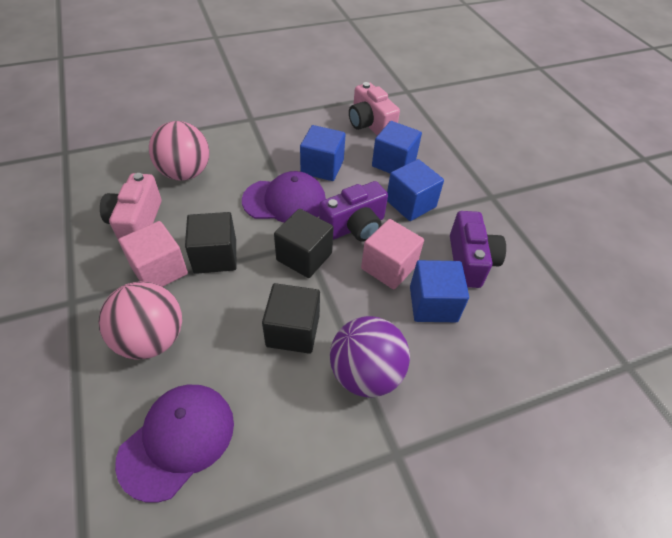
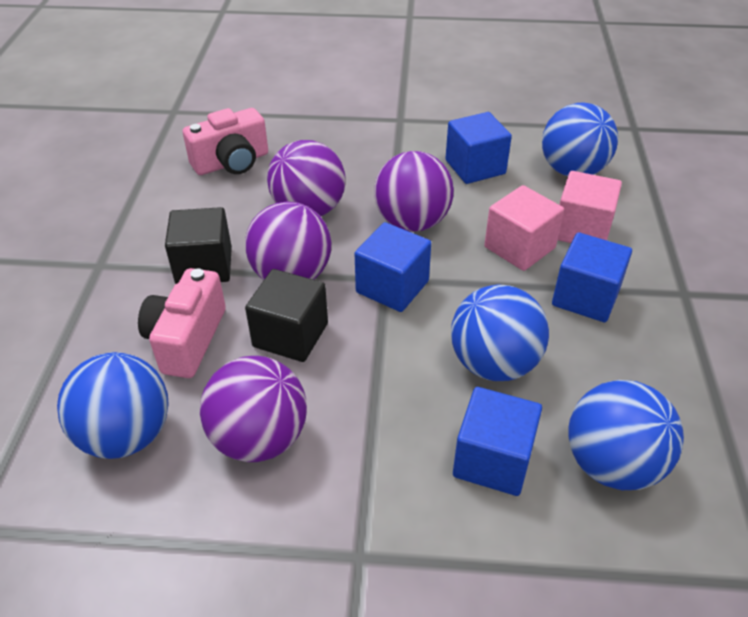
black cube: [185,212,237,274] [262,283,320,354] [274,209,334,278] = 3 -> [165,207,232,284] [245,269,328,362] = 2
blue ball: none = 0 -> [57,352,169,459] [451,284,549,381] [542,103,618,176] [568,380,684,490] = 4
pink ball: [98,281,182,360] [149,121,209,180] = 2 -> none = 0
purple ball: [330,316,410,397] = 1 -> [200,356,307,462] [245,202,331,280] [267,140,345,216] [374,151,454,231] = 4
purple camera: [319,181,388,242] [450,211,506,288] = 2 -> none = 0
purple cap: [115,385,234,503] [242,171,326,223] = 2 -> none = 0

